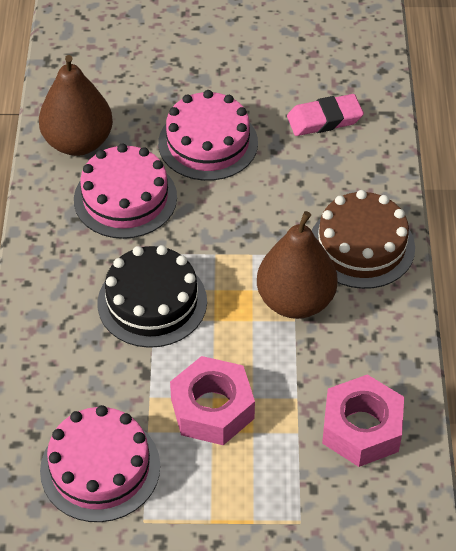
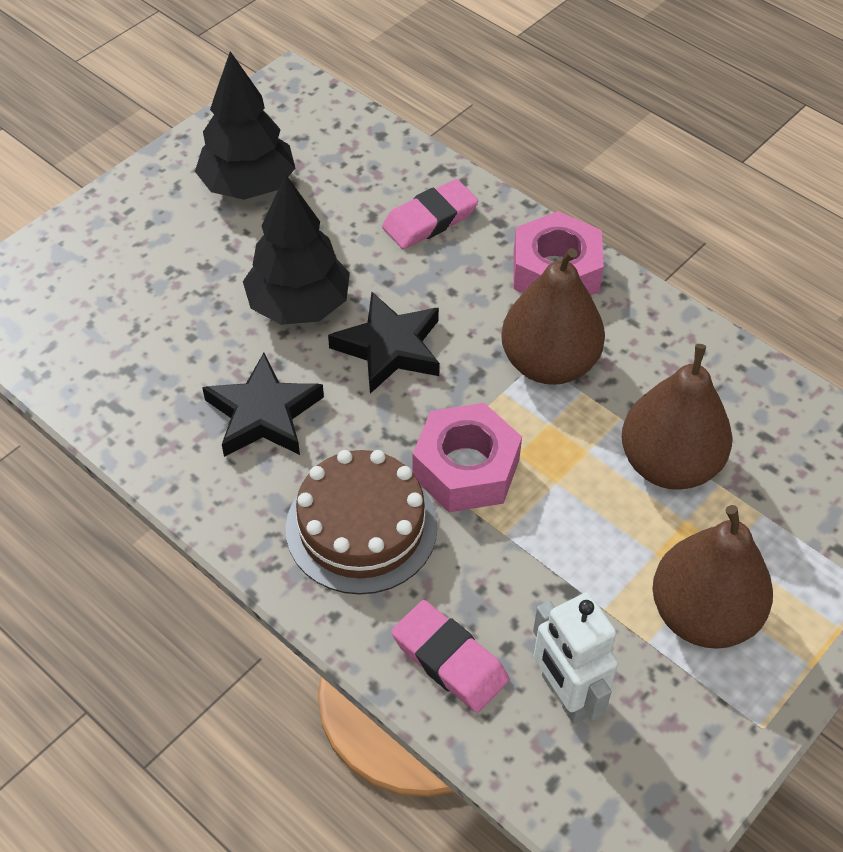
black cake: [97,245,207,348] = 1 -> none = 0
black star: none = 0 -> [202,353,324,457] [328,292,440,394] = 2
black tree: none = 0 -> [195,51,295,200] [243,174,350,325] = 2
brown pear: [39,55,113,156] [257,211,337,319] = 2 -> [501,248,605,385] [621,344,732,490] [652,505,773,649] = 3
pink cake: [40,405,160,522] [74,144,177,239] [158,90,258,181] = 3 -> none = 0
pink eraser: [287,94,364,136] = 1 -> [382,179,478,249] [391,600,509,713] = 2
white robot: none = 0 -> [533,593,618,724] = 1

